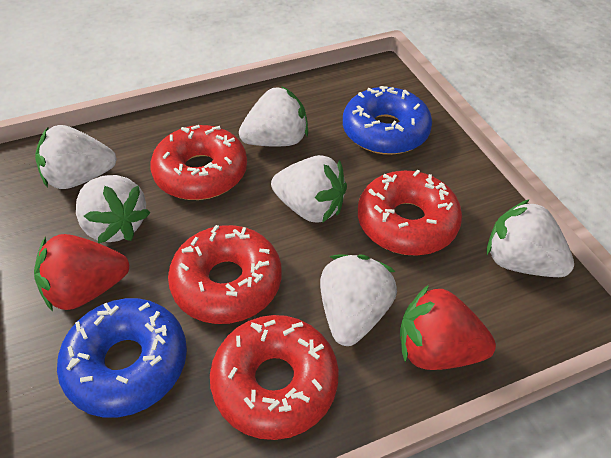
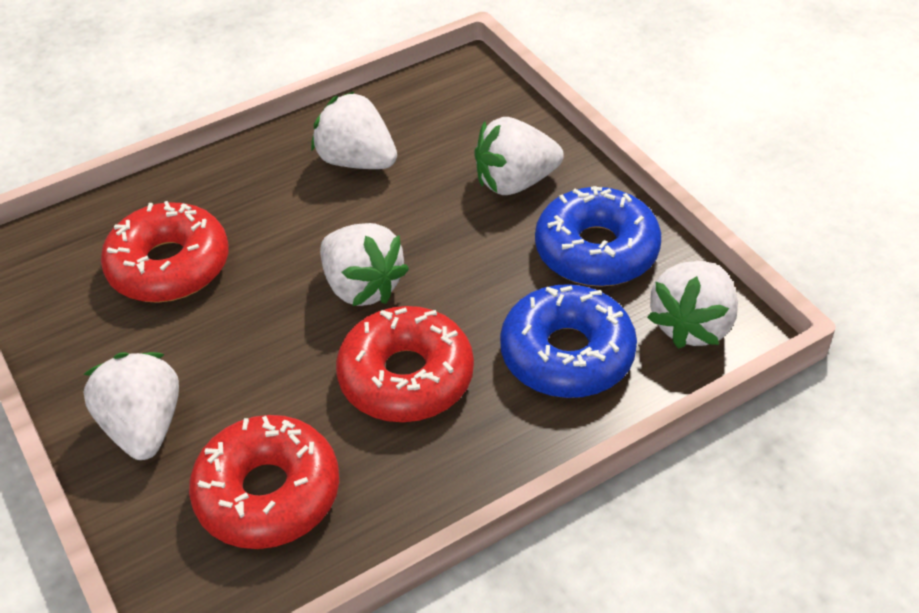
red donut: [150,125,247,200] [168,225,282,324] [210,315,339,440] [358,169,462,256] = 4 -> [101,201,228,303] [189,415,339,549] [336,306,474,422] = 3
red strawberry: [34,234,129,311] [400,285,496,370] = 2 -> none = 0
white strawberry: [35,125,117,189] [76,175,150,243] [239,86,308,146] [271,155,347,223] [320,254,397,346] [487,199,574,277] = 6 -> [83,352,179,460] [311,91,397,169] [320,223,409,306] [474,117,564,195] [647,261,738,349] = 5

